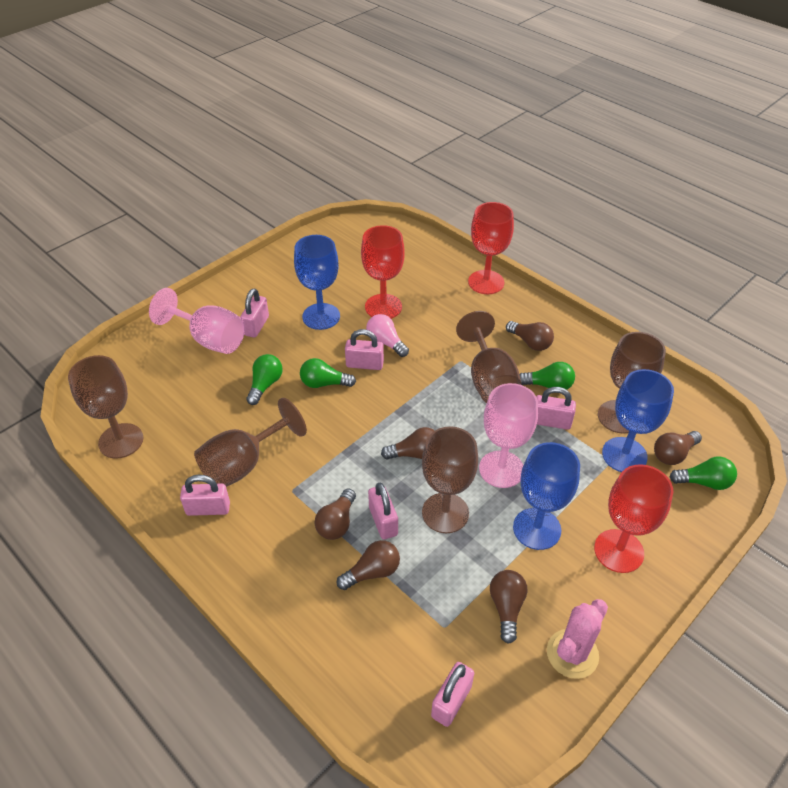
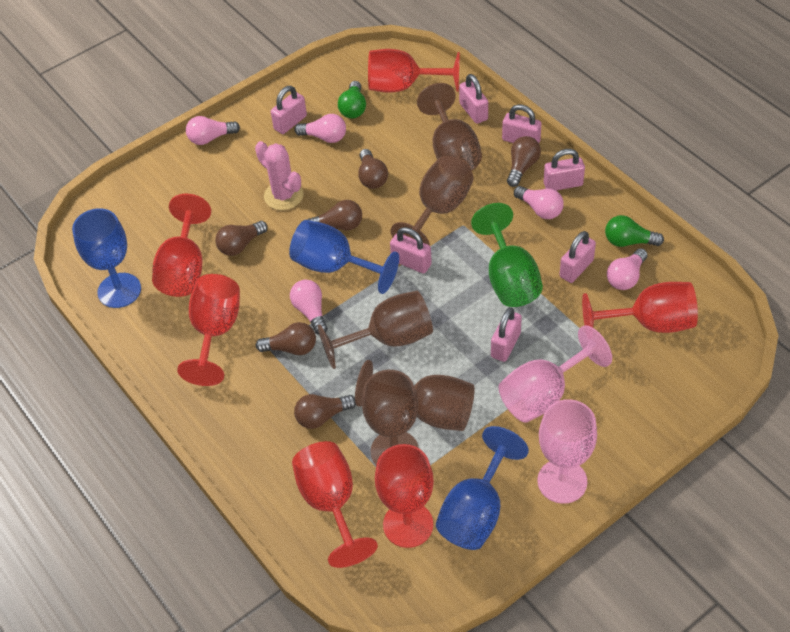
green goblet: none = 0 -> [471,203,543,307] = 1
green light bulb: [246,354,283,405] [300,358,356,388] [520,362,575,390] [669,456,737,490] = 4 -> [338,81,366,119] [605,215,664,247] = 2
pink light bulb: [366,314,409,357] = 1 -> [186,116,240,145] [290,280,328,335] [294,114,346,143] [514,186,564,219] [607,248,648,290] = 5
pink padlock: [180,475,230,516] [240,289,269,338] [345,329,384,370] [368,483,398,540] [431,662,474,727] [536,387,576,430] = 6 -> [271,86,307,134] [390,227,432,274] [459,74,488,124] [491,307,522,362] [502,104,542,143] [544,149,585,191] [559,231,596,283] = 7
red goblet: [361,225,405,319] [468,202,514,294] [594,464,673,573] = 3 -> [152,194,211,297] [177,274,240,386] [292,441,378,568] [368,49,460,93] [375,444,434,548] [582,282,698,333] = 6

